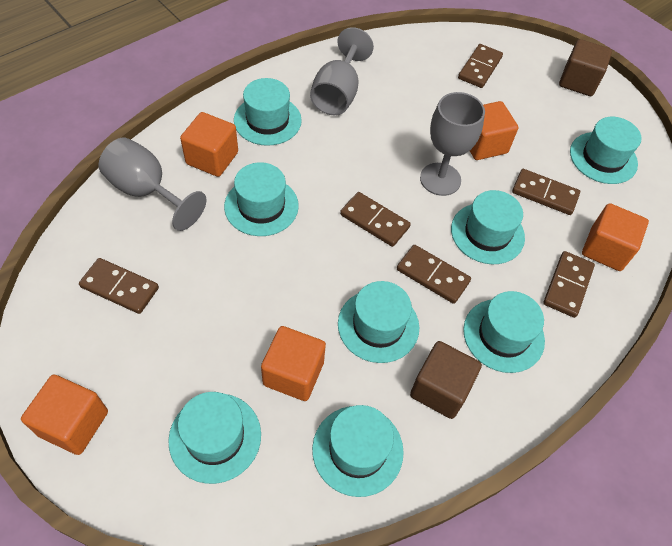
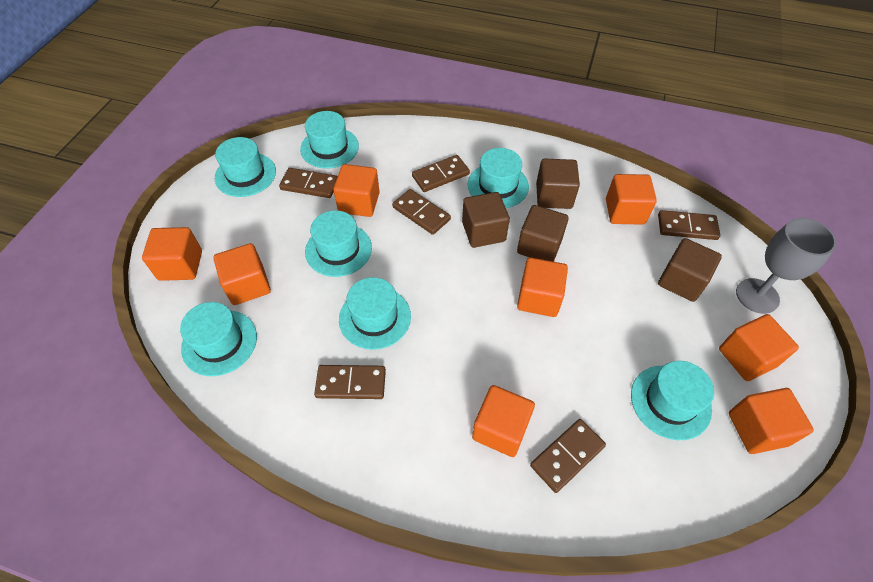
brown cube: [410,341,482,419] [559,39,612,96] = 2 -> [462,192,510,248] [517,205,569,262] [536,159,580,209] [658,238,722,302] = 4
grey goblet: [98,138,207,231] [310,27,374,115] [420,92,485,196] = 3 -> [736,218,836,314] = 1
orange cube: [21,374,108,455] [180,112,238,177] [261,326,326,401] [470,101,518,160] [582,203,649,271] = 5 -> [142,227,202,281] [213,243,271,305] [333,164,380,217] [472,385,535,457] [517,258,568,317] [606,174,657,225] [719,314,799,381] [729,388,814,454] = 8
turquoise hat: [168,392,261,484] [224,162,299,236] [234,78,302,146] [312,405,404,497] [338,281,419,363] [451,190,525,264] [463,291,545,373] [570,117,642,184] = 8 -> [180,302,257,376] [215,137,276,197] [300,111,359,169] [305,210,372,277] [339,277,411,350] [468,148,529,208] [631,361,714,440] = 7

